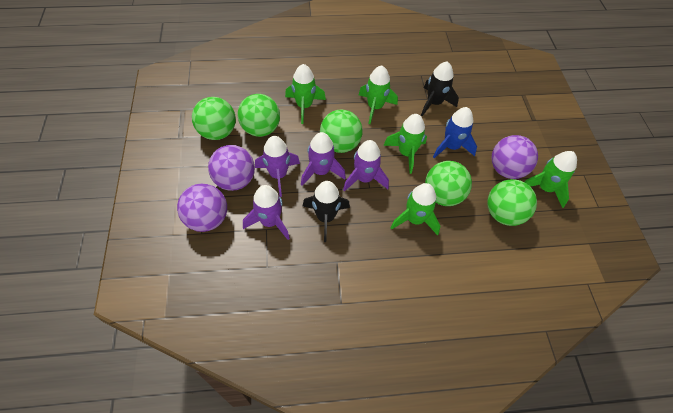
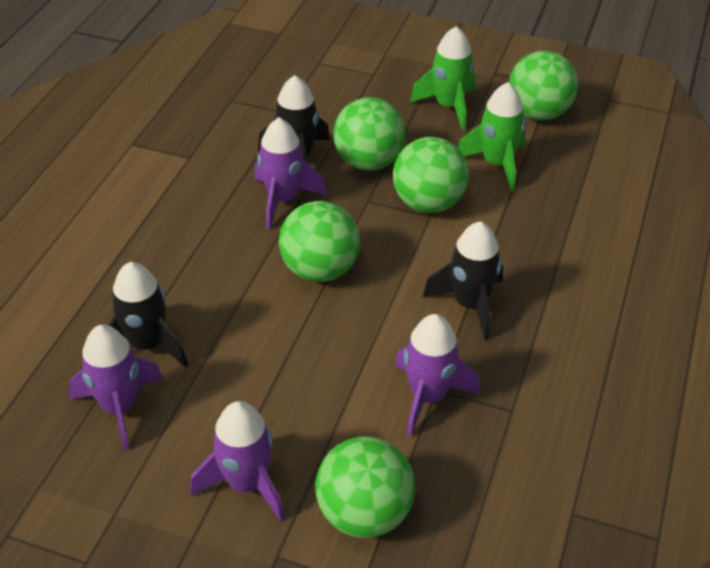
black rocket: [303,181,350,242] [421,61,459,116] = 2 -> [108,262,188,368] [258,75,330,163] [423,221,503,340] = 3
blue rocket: [433,107,477,158] = 1 -> none = 0
green rocket: [285,64,326,124] [359,65,398,124] [383,114,427,174] [391,183,440,235] [524,151,577,208] = 5 -> [410,26,475,131] [458,82,526,191] = 2
purple ball: [177,184,227,232] [208,145,255,191] [491,135,538,179] = 3 -> none = 0

